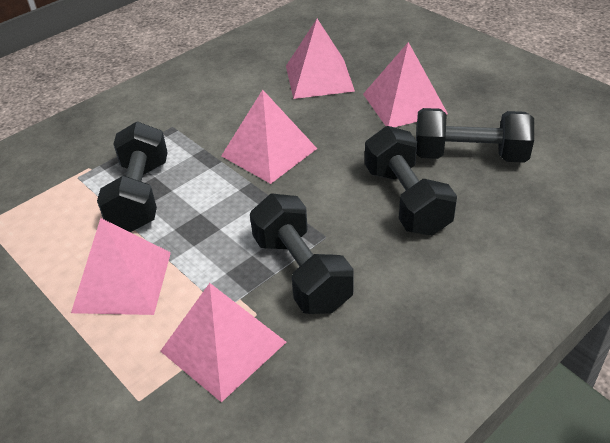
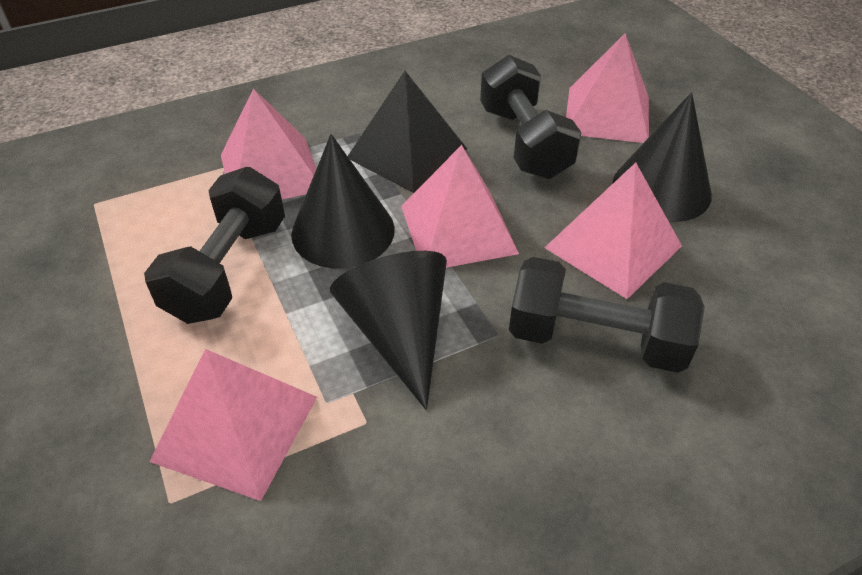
black cone: none = 0 -> [291,134,395,269] [330,251,447,410] [612,92,712,222] = 3
black dumbbell: [97,122,168,232] [250,194,354,314] [365,126,457,236] [416,108,534,163] = 4 -> [144,167,285,324] [480,55,581,179] [509,257,705,373] = 3
black pyramid: none = 0 -> [348,71,467,193] = 1

